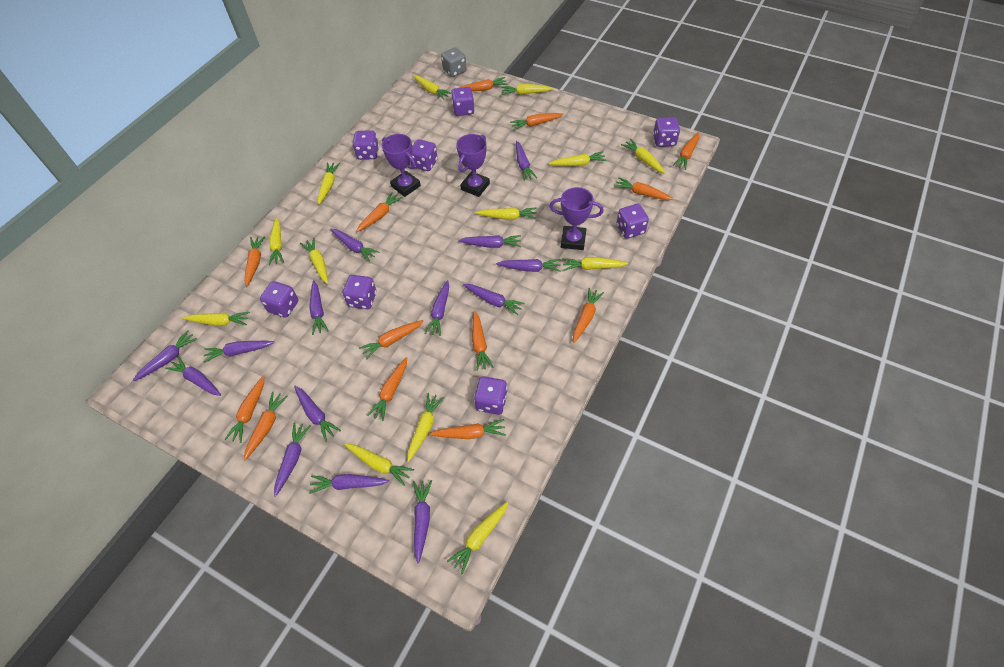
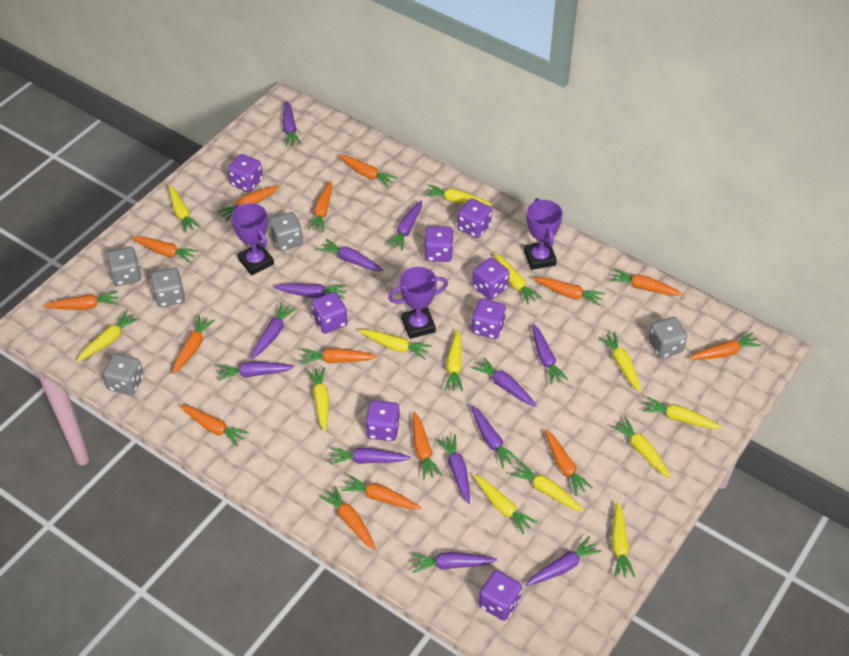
grey dice: [441,47,467,77] = 1 -> [103,354,144,395] [107,247,141,286] [151,268,185,307] [270,212,303,251] [648,317,687,358] = 5
orange carrot: [224,376,264,443] [244,236,265,286] [244,392,288,460] [357,192,403,232] [359,320,423,360] [367,357,407,421] [429,419,506,439] [459,77,508,91] [472,311,493,371] [510,113,563,130] [573,288,604,343] [614,177,674,200] [672,132,699,170] = 13 -> [44,291,119,310] [131,236,198,263] [173,315,215,374] [180,405,249,447] [217,185,279,221] [301,348,378,364] [307,181,332,232] [319,486,376,550] [338,155,397,187] [341,475,421,510] [413,412,442,480] [533,277,605,306] [545,429,593,496] [610,269,683,296] [689,332,762,360] = 15
purple carrot: [133,330,197,381] [165,356,221,396] [204,341,274,363] [274,422,311,497] [294,386,341,442] [309,280,329,335] [309,474,389,494] [330,228,379,262] [413,480,432,563] [424,280,449,336] [458,235,521,248] [463,284,525,315] [496,259,561,272] [516,141,537,181] = 14 -> [217,362,295,381] [252,302,297,359] [273,284,347,299] [283,101,301,146] [318,239,384,271] [330,448,411,465] [386,200,422,251] [411,552,497,573] [437,434,470,504] [471,405,519,468] [472,357,537,406] [526,536,602,586] [532,324,568,385] = 13

